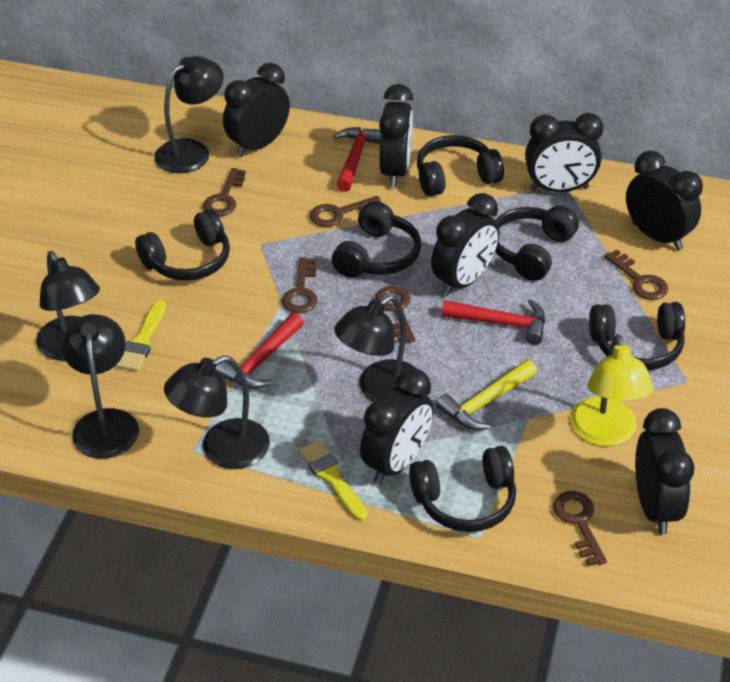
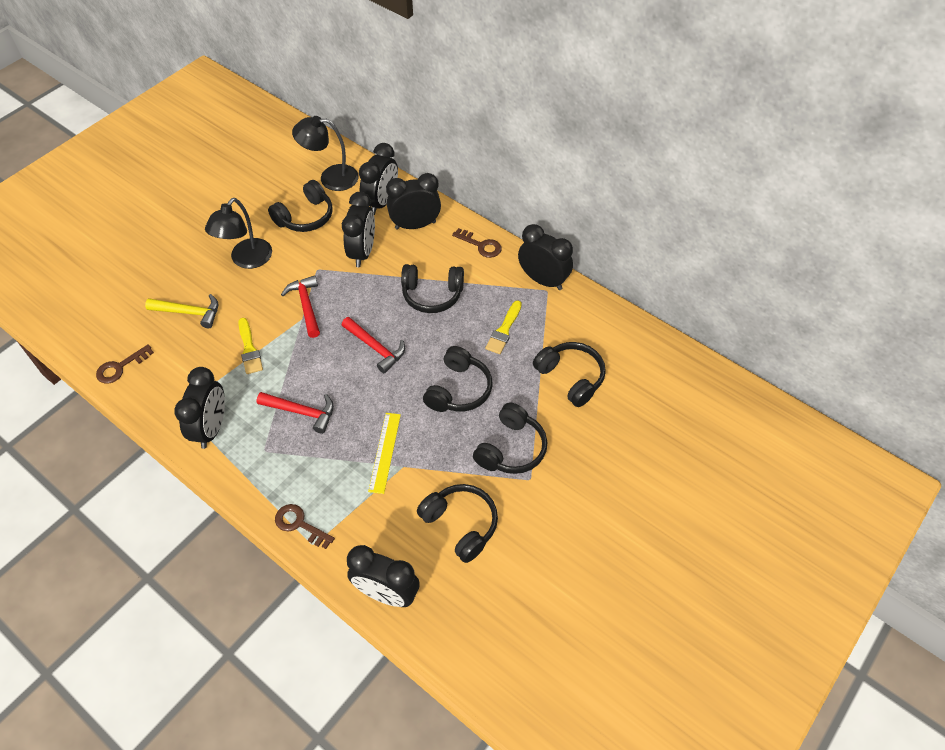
black clock: [223,63,290,157] [360,368,434,484] [379,84,413,188] [431,193,499,296] [525,113,603,192] [626,150,703,250] [635,408,694,535] = 7 -> [174,367,225,449] [342,192,375,267] [347,545,420,607] [359,143,398,215] [386,173,441,230] [518,224,573,290] = 6
black lamp: [36,251,100,361] [61,314,139,459] [155,56,223,173] [164,355,270,469] [334,295,417,402] = 5 -> [205,198,272,269] [292,116,359,191] = 2
brown key: [203,168,246,216] [282,257,318,313] [310,196,381,227] [375,286,415,343] [553,491,607,566] [604,249,668,300] = 6 -> [96,344,154,384] [275,504,335,549] [452,228,502,258] = 3
yellow lamp: [571,334,654,446] = 1 -> none = 0
yellow ruler: none = 0 -> [368,413,401,494] = 1

